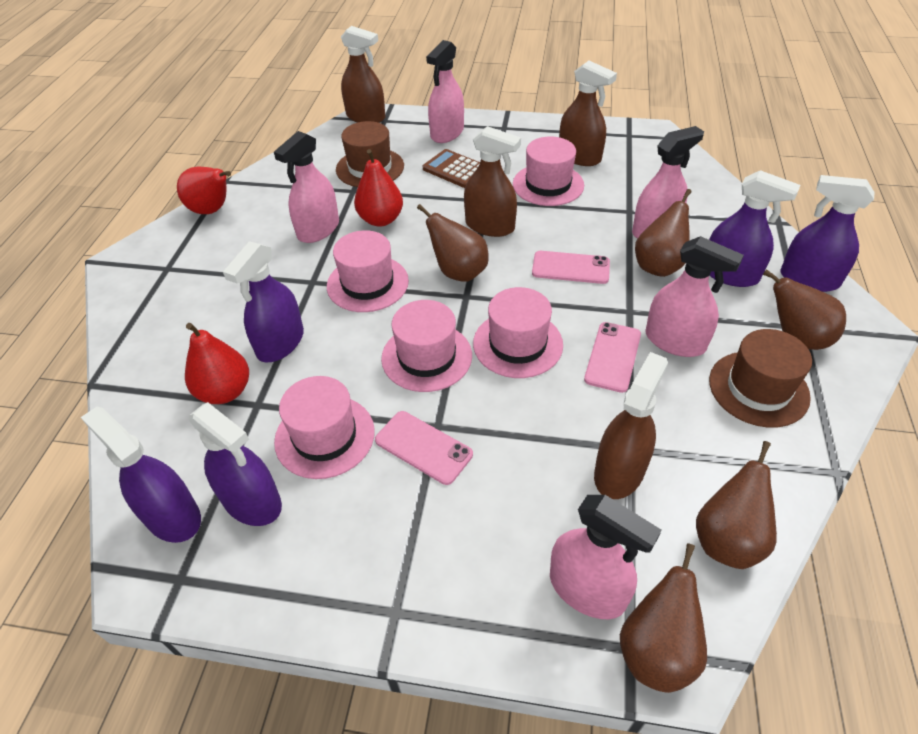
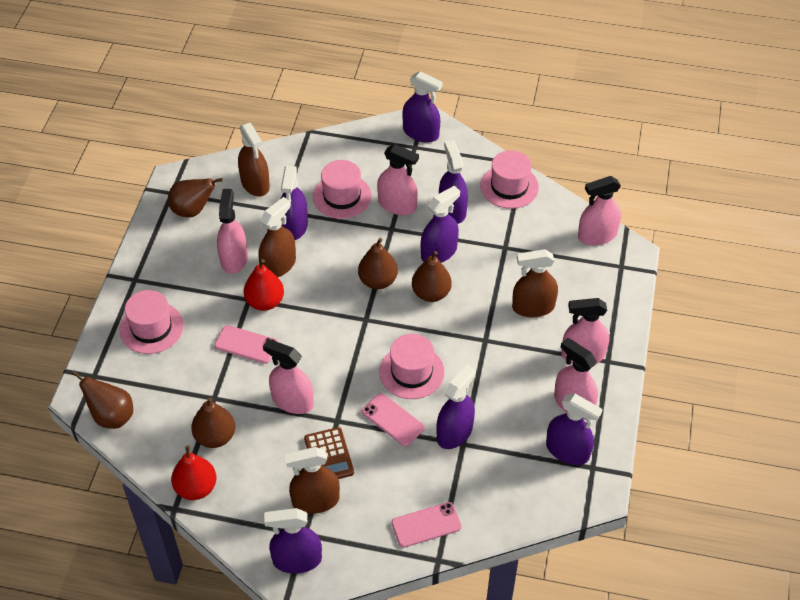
brown hat: [336,121,404,187] [709,329,812,427] = 2 -> none = 0
pink hat: [274,376,375,479] [327,230,409,312] [381,300,472,392] [473,287,563,378] [513,136,584,206] = 5 -> [120,290,184,354] [313,160,372,219] [379,334,445,399] [480,150,539,209] = 4
pink spray bottle: [274,131,339,243] [426,40,464,143] [550,495,662,619] [632,126,704,239] [645,236,744,357] = 5 -> [217,189,248,274] [263,339,314,414] [377,144,419,215] [554,337,598,419] [561,298,609,364] [578,176,621,245] = 6
purple spray bottle: [81,407,201,543] [189,402,282,526] [223,241,304,362] [709,170,801,287] [780,175,874,292] = 5 -> [264,508,322,574] [281,166,308,240] [403,71,443,143] [421,186,460,263] [436,364,476,449] [439,140,468,224] [546,394,603,465] = 7
red pear: [177,166,231,214] [185,323,249,404] [354,149,403,227] = 3 -> [171,446,216,500] [243,259,284,311] = 2

